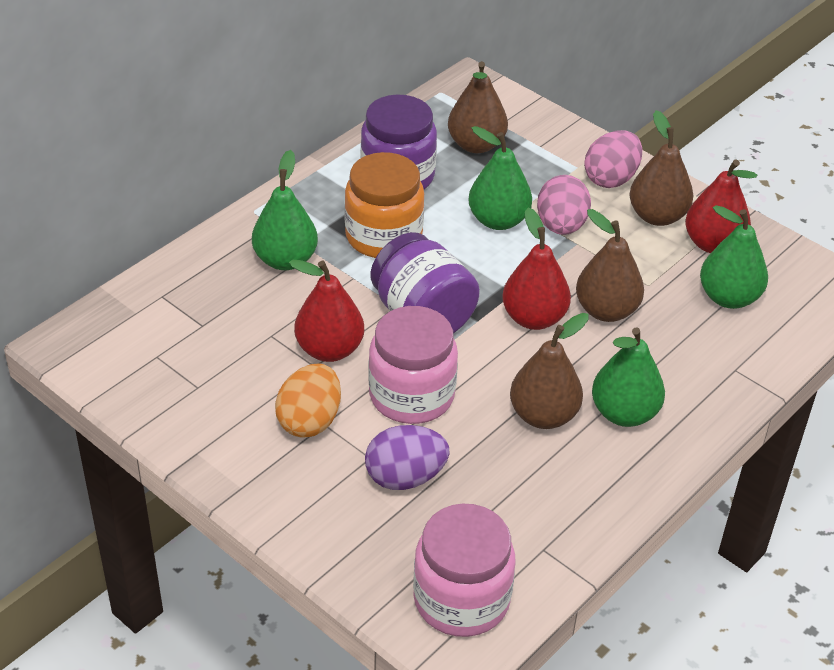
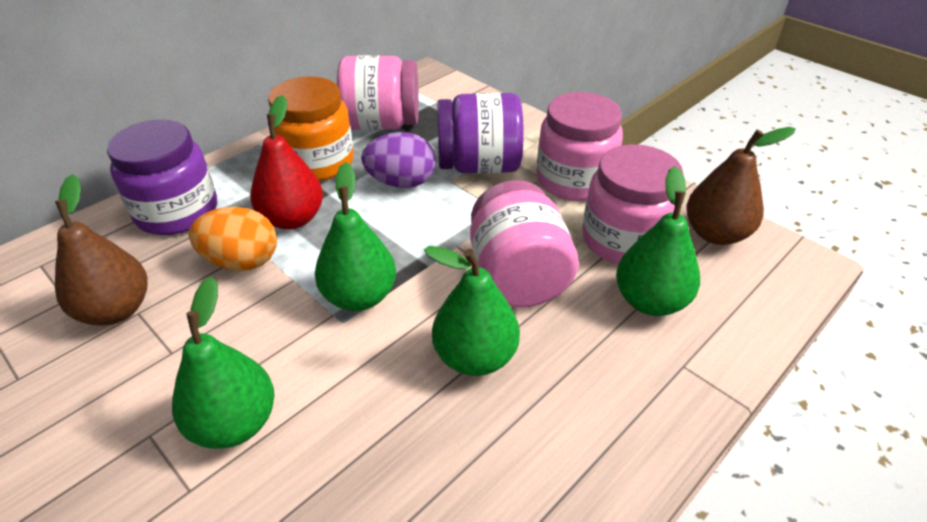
brown pear: [448,61,508,153] [510,313,589,429] [576,209,644,322] [629,110,693,226] = 4 -> [55,174,148,326] [687,127,795,245] = 2
pink egg: [537,175,591,235] [584,130,642,188] = 2 -> none = 0
pink jar: [368,306,458,424] [413,504,515,637] = 2 -> [337,55,419,130] [470,180,579,307] [536,92,623,201] [583,144,684,264] = 4
red pear: [289,260,364,362] [502,208,571,330] [685,160,757,253] = 3 -> [250,95,323,229] = 1

